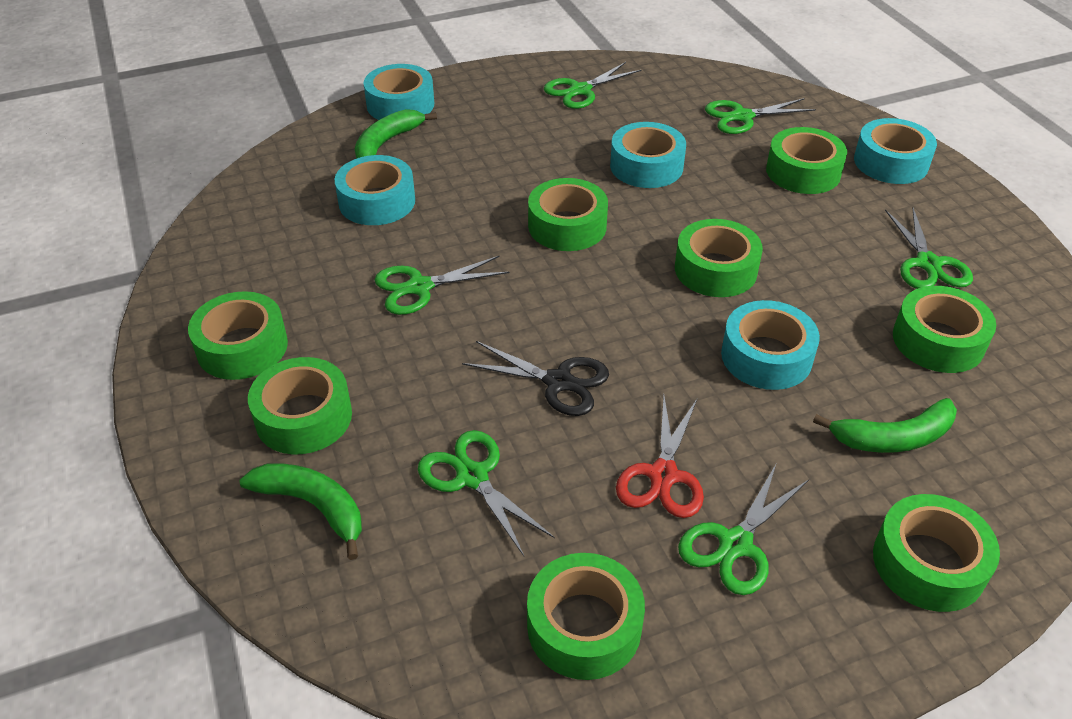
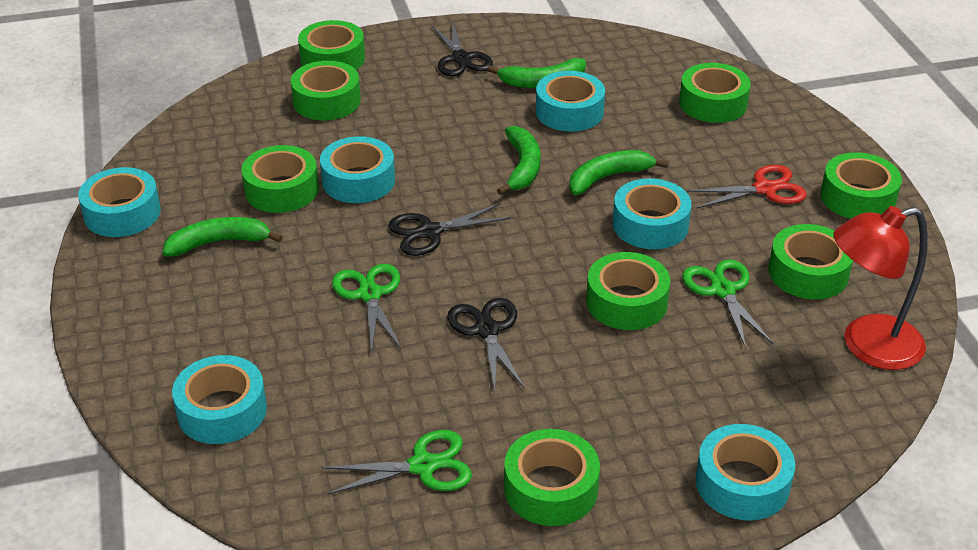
black scissors: [462,341,609,416] = 1 -> [388,203,511,256] [431,23,493,76] [447,298,525,392] = 3
green banana: [239,463,362,560] [355,109,437,158] [813,398,957,453] = 3 -> [162,217,282,257] [487,58,586,88] [497,126,541,195] [569,150,669,195] = 4
green scissors: [375,255,510,315] [418,430,555,556] [544,62,641,109] [678,464,809,595] [705,98,816,134] [885,208,973,289] = 6 -> [322,430,472,495] [332,264,401,354] [682,259,774,349] = 3
red lamp: none = 0 -> [833,206,928,370] = 1
turquoise tape: [334,155,415,225] [363,64,434,120] [610,122,686,188] [721,300,820,390] [854,118,937,184] = 5 -> [78,167,161,237] [172,355,267,444] [320,136,395,203] [536,71,605,131] [613,178,692,249] [695,424,795,520] = 6

